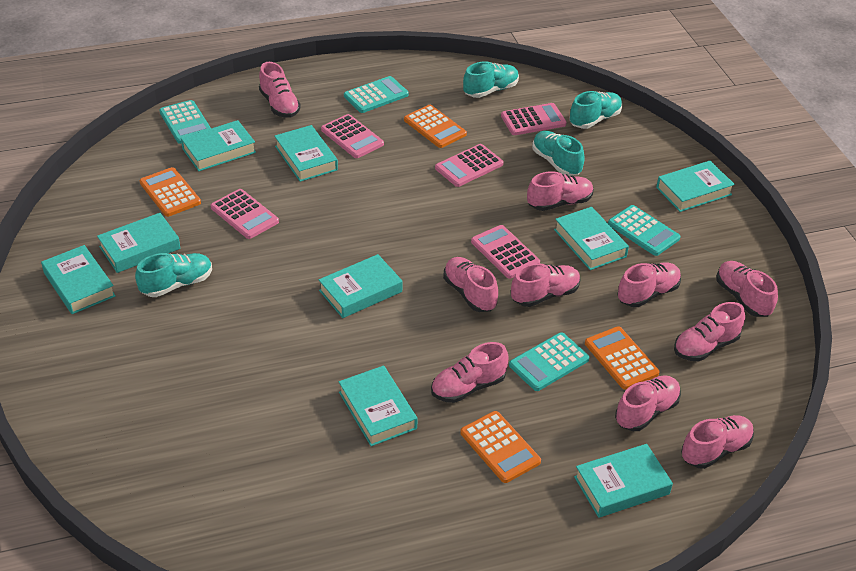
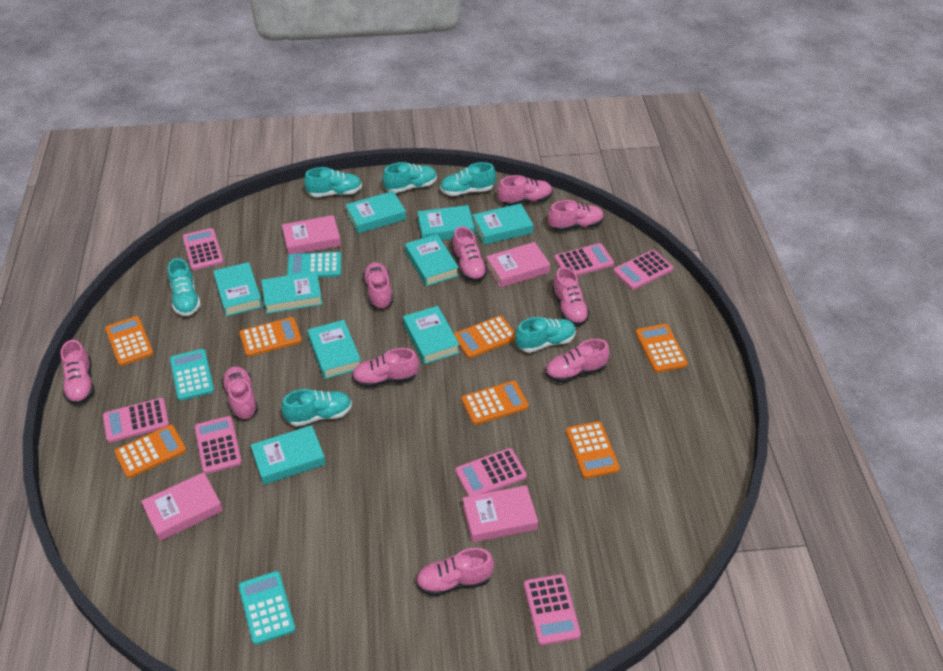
orange calculator: [140,167,201,217] [404,105,467,148] [460,411,541,483] [585,326,659,390] = 4 -> [105,316,154,366] [114,425,186,478] [239,317,302,357] [454,315,515,358] [461,381,529,425] [566,421,620,479] [636,324,688,373] = 7
pink book: none = 0 -> [141,472,223,541] [282,215,341,255] [462,485,538,542] [486,242,550,288] = 4
pink calculator: [211,189,279,239] [321,114,384,158] [435,144,503,187] [471,225,540,279] [501,103,567,135] = 5 -> [103,398,169,443] [182,228,224,270] [194,416,242,474] [455,448,527,496] [524,574,581,645] [554,243,614,276] [613,250,673,290] = 7
turquoise calculator: [159,100,211,144] [344,76,409,113] [509,332,589,391] [608,205,681,256] = 4 -> [170,349,214,401] [238,571,296,645] [287,252,341,278] = 3
turquoise shoe: [135,253,212,297] [463,61,519,98] [532,131,585,176] [569,91,622,129] = 4 -> [168,258,201,316] [281,389,352,427] [304,167,362,197] [383,162,437,193] [440,162,496,196] [515,317,576,353] = 6

